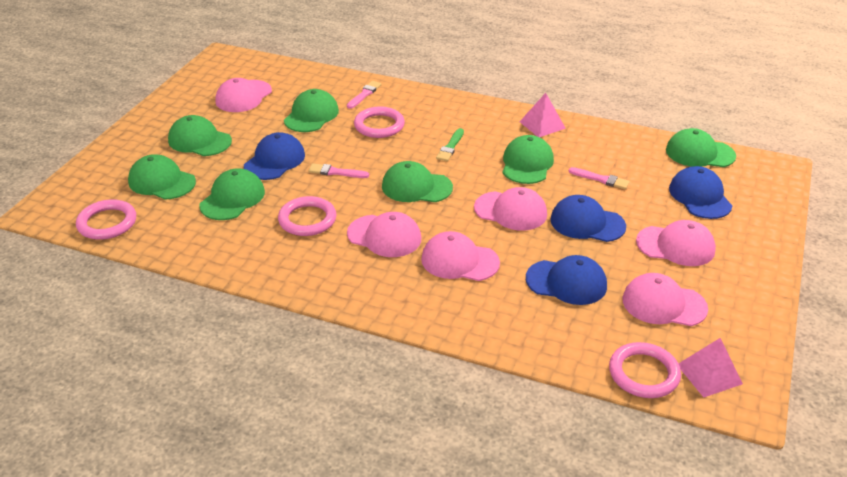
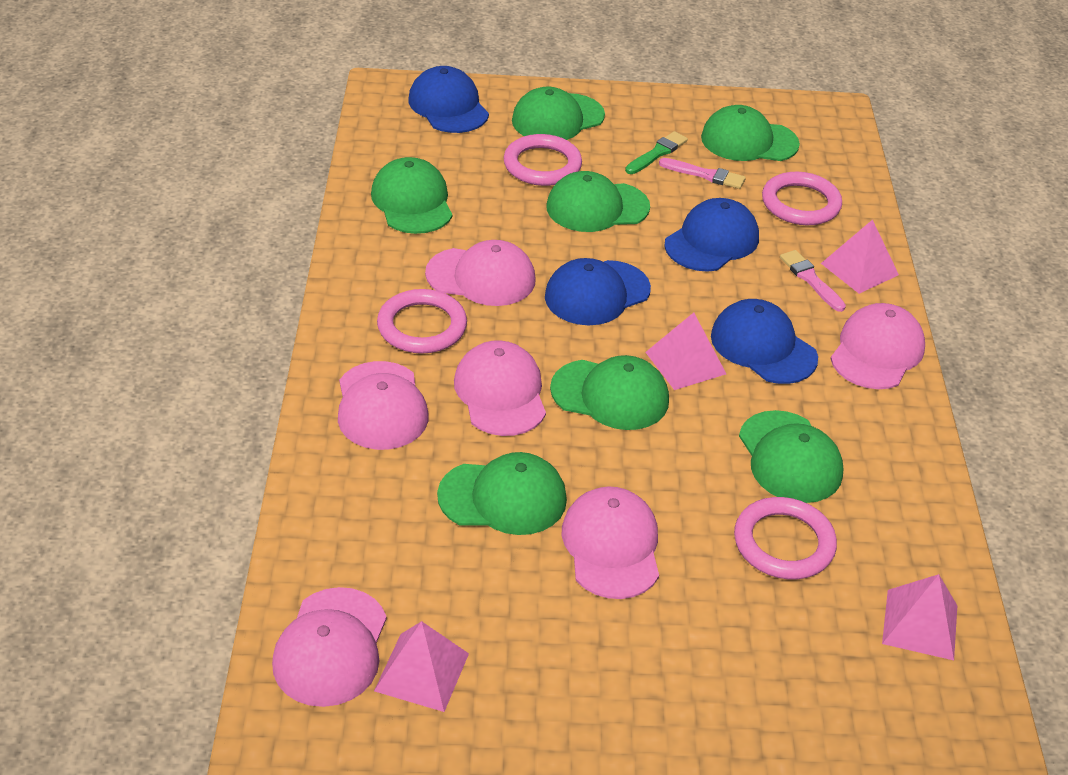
pink brush: [308,163,369,178] [347,81,382,109] [569,167,630,189] = 3 -> [659,158,746,189] [780,250,846,312] = 2
pink pyramid: [520,93,566,137] [678,338,743,397] = 2 -> [374,621,469,712] [645,313,726,390] [821,219,899,294] [882,574,957,660] = 4

